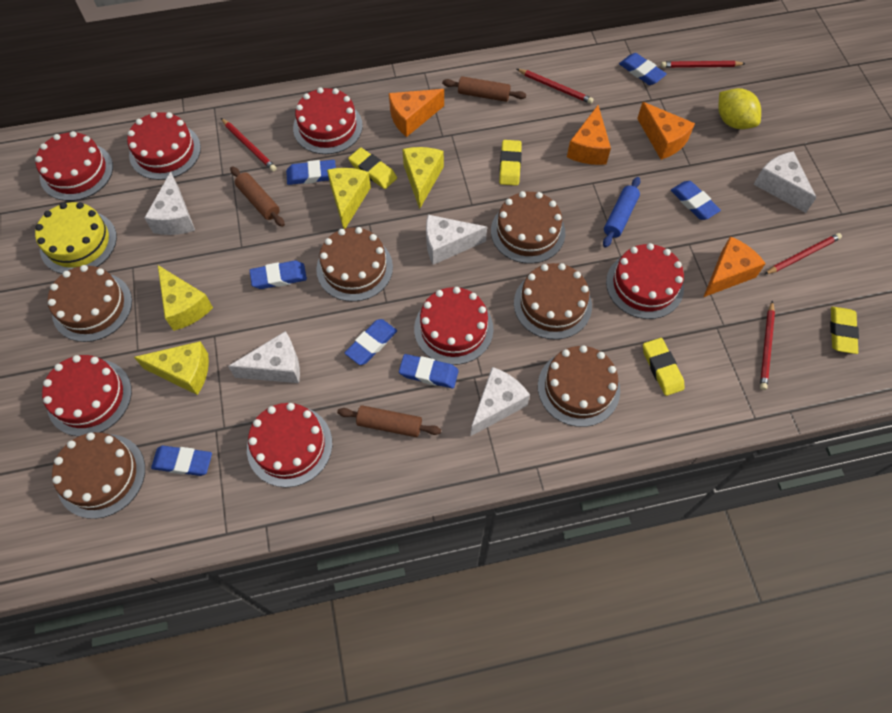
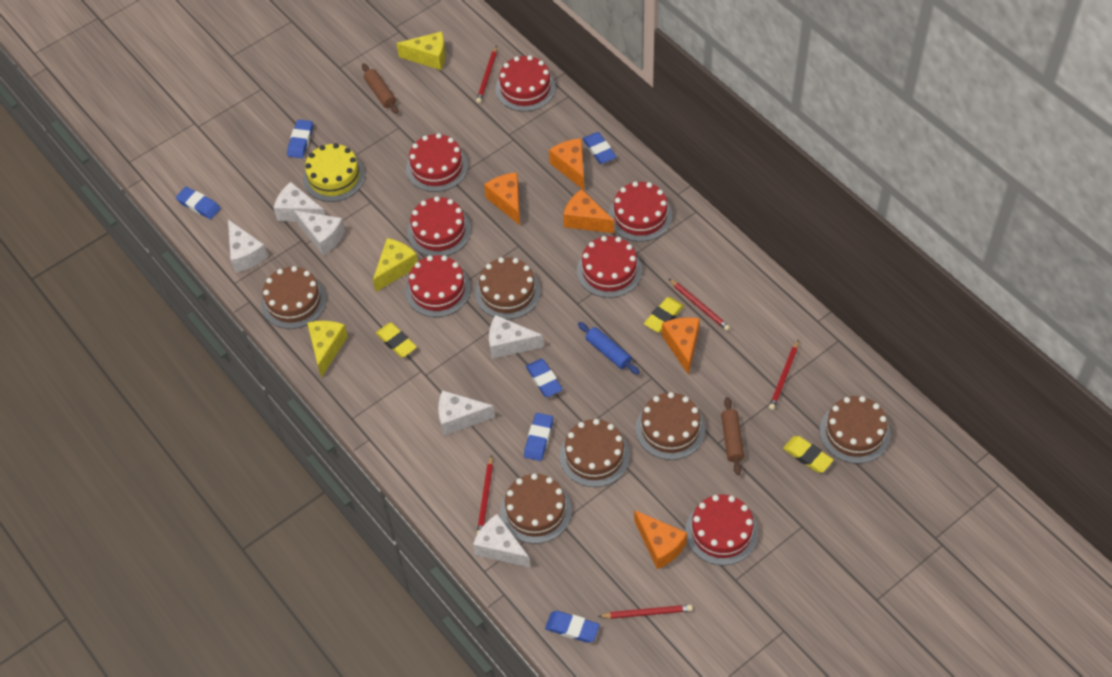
blue eraser: [151,446,212,476] [249,260,307,289] [286,160,336,185] [345,319,397,365] [399,354,459,388] [619,53,667,85] [671,181,721,220] = 7 -> [176,187,221,219] [287,120,313,158] [524,413,553,461] [526,359,563,397] [545,611,600,643] [583,132,616,164] = 6
brown rolling pin: [230,166,285,227] [337,405,441,437] [442,76,526,102] = 3 -> [362,64,398,114] [721,397,744,475] = 2
orange cheese: [389,89,444,137] [567,105,611,165] [637,102,695,160] [703,236,766,297] = 4 -> [484,172,520,225] [549,138,584,190] [563,189,614,233] [634,510,687,569] [662,317,700,375] = 5
white cheese: [144,172,195,235] [228,331,300,383] [426,215,487,265] [471,367,530,436] [753,151,816,213] = 5 -> [228,220,268,273] [274,182,325,221] [293,210,345,256] [438,390,495,436] [473,514,530,567] [489,315,544,359] = 6
yellow cheese: [134,341,209,395] [158,265,213,331] [327,168,371,229] [402,147,444,209] = 4 -> [307,321,348,378] [373,238,418,292] [396,31,446,70] = 3
yellow eraser: [348,148,397,189] [499,140,522,186] [643,338,685,396] [830,307,859,354] = 4 -> [376,323,417,358] [644,297,684,333] [783,436,833,473] = 3
yellow lemon: [718,88,761,129] = 1 -> none = 0

